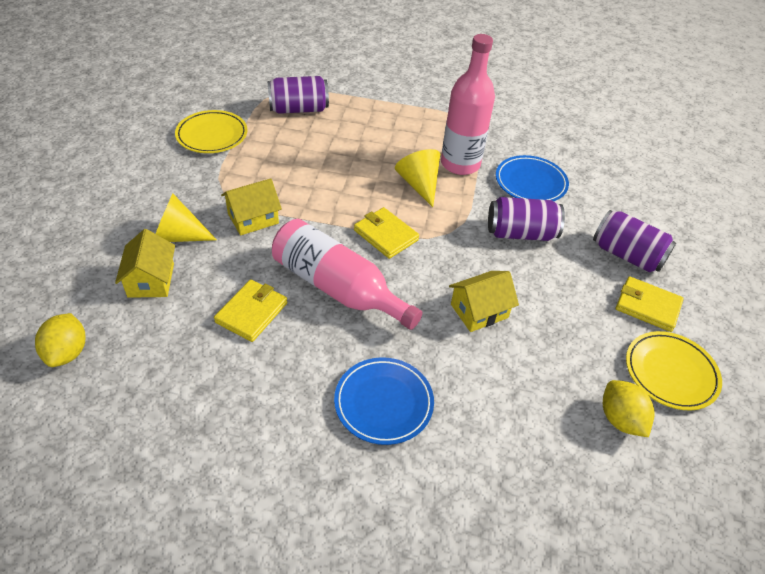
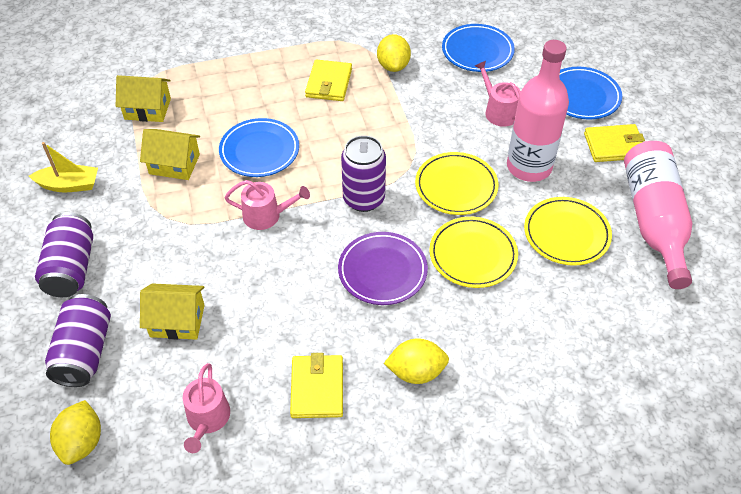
blue plate: [334,357,434,445] [496,155,569,201] = 2 -> [219,118,299,177] [442,24,515,72] [559,67,622,120] = 3
pink watering can: none = 0 -> [183,363,230,453] [225,180,310,230] [475,61,521,127] = 3
purple plate: none = 0 -> [338,232,428,305] = 1
yellow boat: none = 0 -> [29,142,98,192] = 1
yellow cone: [155,194,217,242] [395,149,440,207] = 2 -> none = 0
yellow lemon: [35,313,85,367] [603,380,655,437] = 2 -> [50,400,101,465] [377,34,411,72] [384,338,449,384] = 3
yellow plate: [175,110,247,153] [626,331,722,411] = 2 -> [415,152,499,215] [429,217,518,288] [524,197,612,266] = 3

